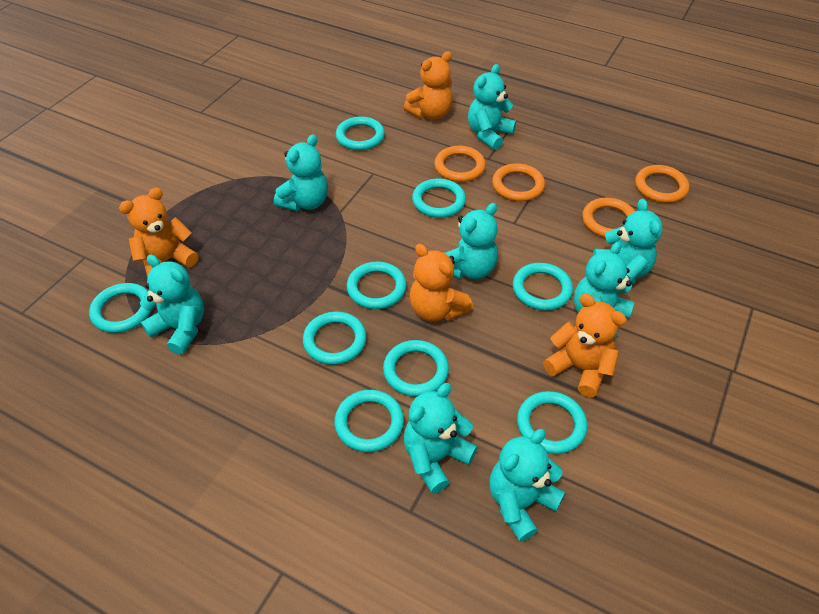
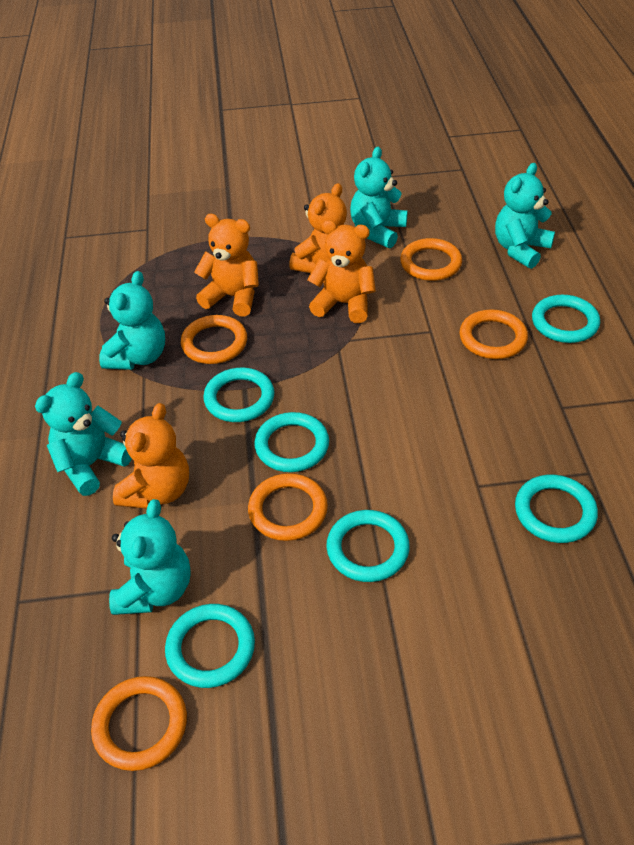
orange ring: [434,146,486,182] [492,163,545,201] [582,198,635,238] [635,165,689,203] = 4 -> [91,676,187,771] [181,315,247,364] [248,473,328,541] [400,238,462,281] [460,309,528,359] = 5
turquoise ring: [89,283,151,333] [303,311,367,365] [334,390,404,452] [336,117,385,150] [347,261,406,309] [383,340,449,397] [412,178,466,218] [513,263,573,310] [517,391,587,454] = 9 -> [165,604,255,688] [203,368,274,422] [254,412,329,472] [326,510,410,582] [515,475,598,543] [532,295,600,343] = 6
turquoise teddy bear: [140,255,204,355] [274,134,328,211] [404,383,477,494] [445,203,498,279] [468,64,516,150] [490,429,565,542] [574,241,634,338] [593,199,663,285] = 8 -> [35,372,132,496] [99,271,165,370] [109,499,191,615] [350,147,408,248] [495,163,555,269] = 5

